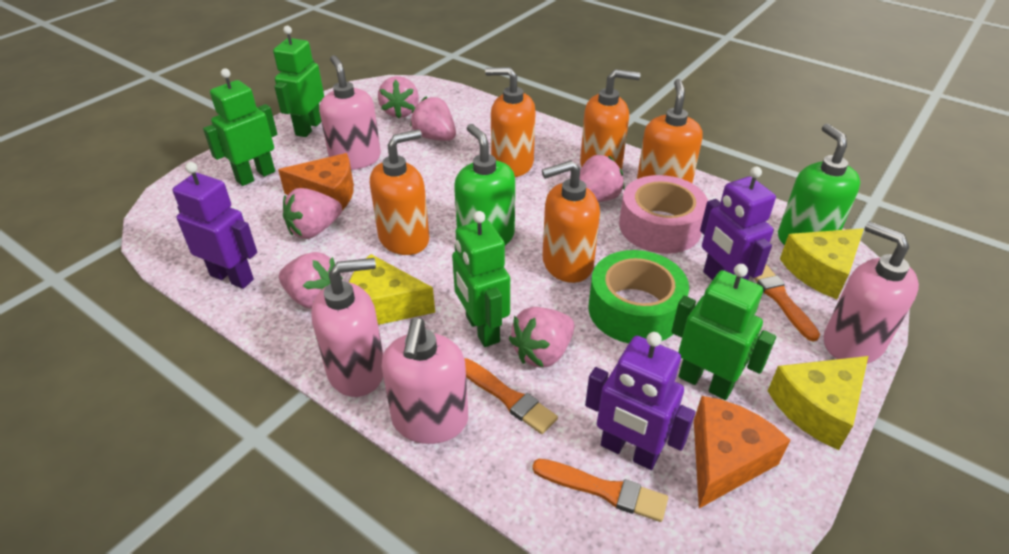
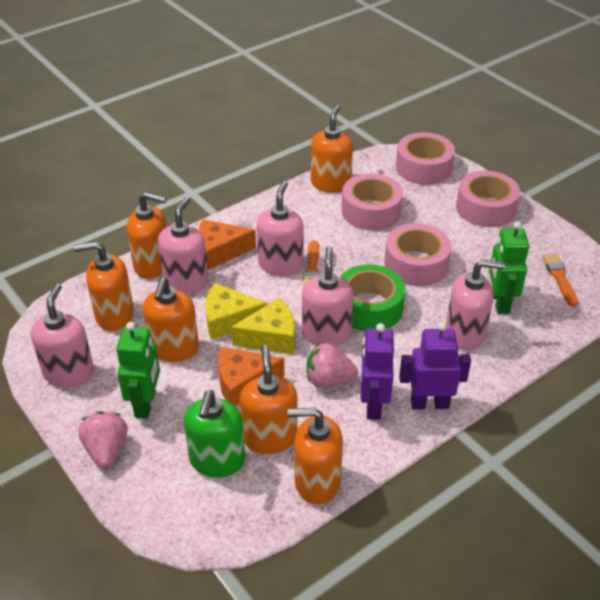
green robot: [203,69,277,186] [273,26,324,137] [452,211,510,347] [671,264,776,400] = 4 -> [116,322,160,419] [489,221,529,314] = 2
green soap dispenser: [454,124,515,245] [778,123,860,245] = 2 -> [184,390,245,478] = 1
orange brush: [464,358,558,434] [532,459,668,522] [754,264,820,341] = 3 -> [303,240,320,288] [542,253,578,307] = 2
orange soap dispenser: [370,129,429,255] [485,67,536,177] [542,160,600,283] [580,69,641,170] [637,79,703,183] = 5 -> [74,241,134,331] [127,192,167,279] [142,277,199,362] [240,345,298,454] [288,408,343,505] [311,105,353,193] = 6
pink soap dispenser: [311,258,383,397] [319,55,381,170] [381,318,468,444] [824,221,919,364] = 4 -> [31,283,94,388] [158,197,209,294] [257,181,304,276] [302,246,354,346] [446,259,505,350] = 5
pink strawberry: [279,252,342,309] [283,188,342,239] [378,76,419,118] [410,97,456,141] [509,307,575,368] [579,155,625,202] = 6 -> [79,411,128,468] [307,343,358,387] = 2
pink tape: [619,175,708,254] = 1 -> [342,173,403,230] [384,224,451,286] [396,132,455,185] [456,171,520,227] = 4
purple robot: [173,162,257,289] [585,332,695,470] [700,167,776,280] = 3 -> [360,323,394,420] [399,322,471,409] = 2
yellow cheese: [349,254,435,325] [768,356,868,450] [780,228,864,299] = 3 -> [205,283,268,340] [231,298,295,354] = 2

